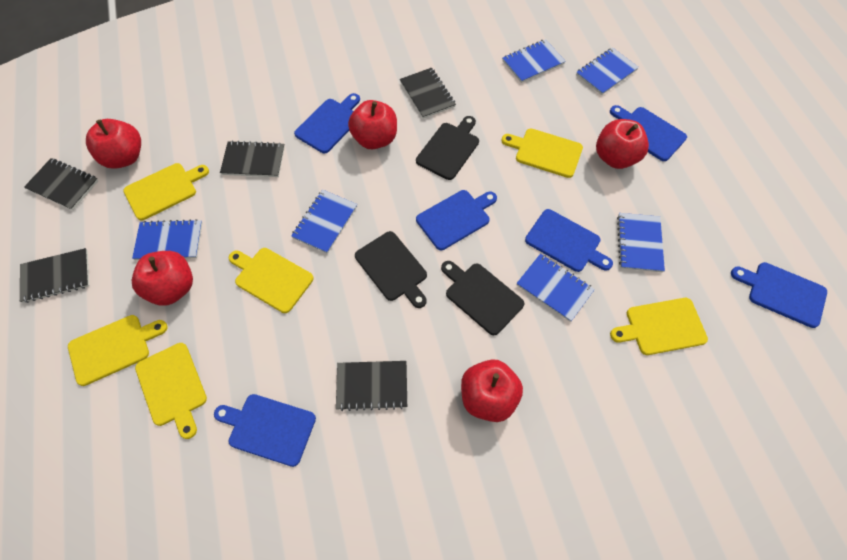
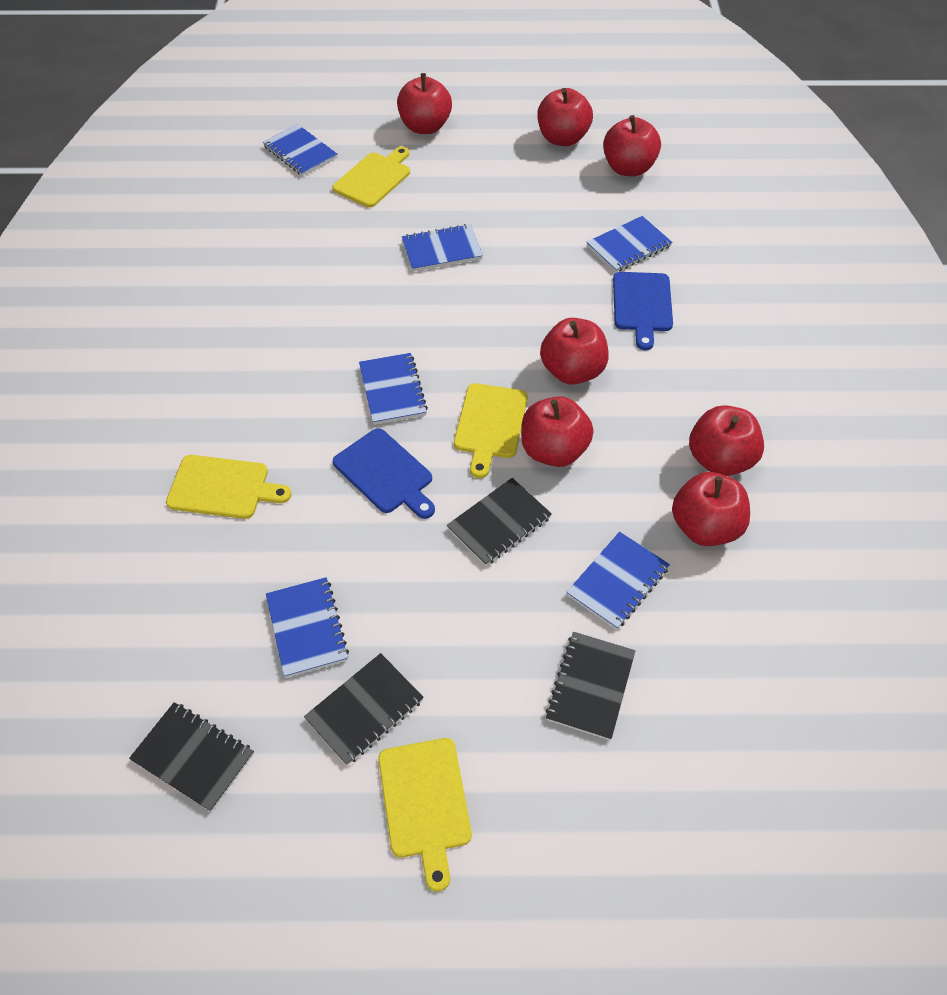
black cutting board: [355,231,427,308] [416,116,479,180] [441,261,524,335] = 3 -> none = 0
black notebook: [20,248,89,303] [24,158,98,210] [220,140,285,177] [336,361,407,411] [400,68,456,119] = 5 -> [129,702,254,812] [304,653,424,765] [447,478,552,566] [546,632,635,740] = 4
blue cutting board: [214,394,316,467] [294,93,360,153] [416,190,497,250] [525,209,613,272] [610,105,687,161] [731,262,827,328] = 6 -> [333,428,435,519] [613,272,673,350] = 2
red apple: [86,119,141,169] [132,251,193,306] [348,100,397,149] [461,359,523,422] [596,119,649,169] = 5 -> [397,73,452,134] [521,396,594,467] [538,88,593,146] [540,318,609,385] [603,115,661,176] [672,472,750,546] [689,405,764,476] = 7
yellow cutting board: [68,315,168,386] [123,163,209,221] [135,343,207,439] [229,248,314,313] [501,129,583,178] [610,298,708,355] = 6 -> [166,455,292,519] [332,147,410,208] [378,738,472,892] [454,383,528,478] = 4

